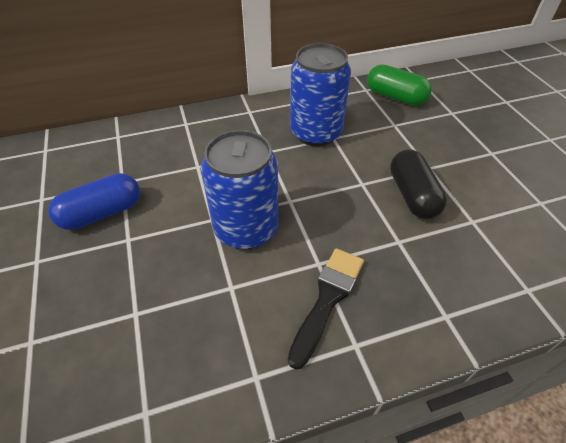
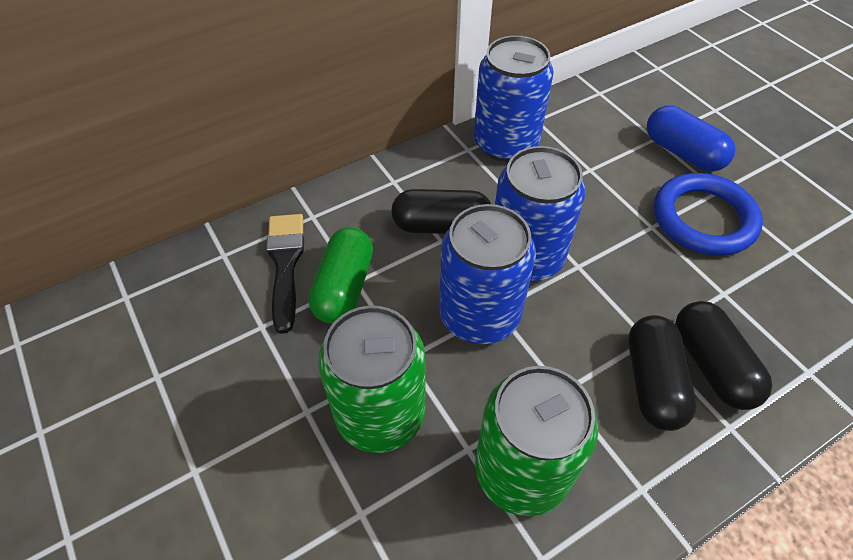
black capsule: [390,149,447,219] = 1 -> [391,189,491,234] [628,315,696,431] [675,301,772,410] = 3
blue can: [201,130,279,249] [290,43,351,146] = 2 -> [439,204,536,344] [474,36,554,162] [495,146,585,282] = 3
blue ring: none = 0 -> [654,173,763,256] = 1
green can: none = 0 -> [318,306,426,453] [475,366,598,516] = 2

